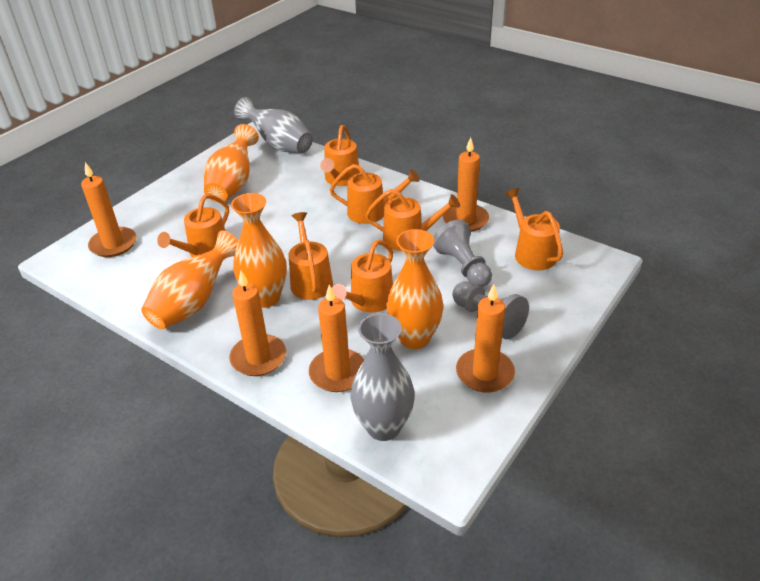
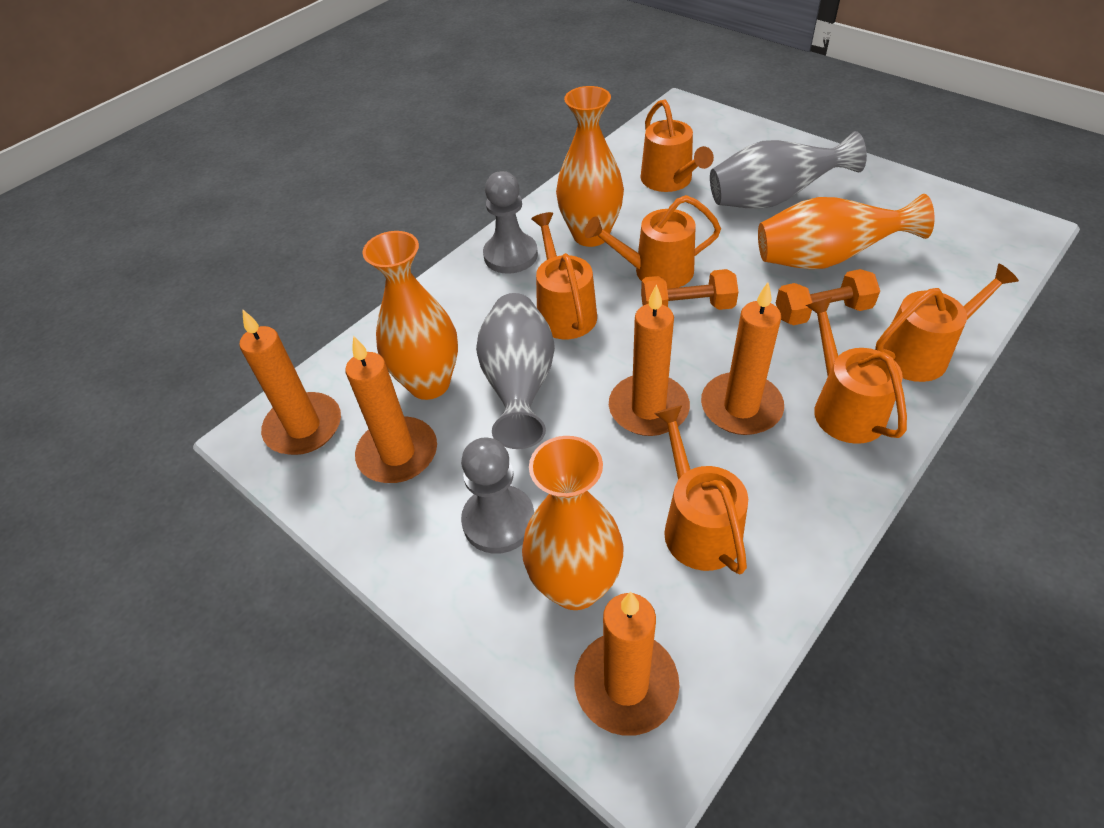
orange dumbbell: none = 0 -> [641,269,739,310] [776,269,880,325] = 2
orange watering can: [157,194,229,257] [289,212,333,300] [320,125,360,186] [330,164,419,224] [332,240,393,313] [365,189,460,251] [505,188,563,270] = 7 -> [531,212,597,339] [584,195,721,289] [641,99,714,192] [654,405,748,574] [806,297,907,444] [875,263,1019,382] = 6

